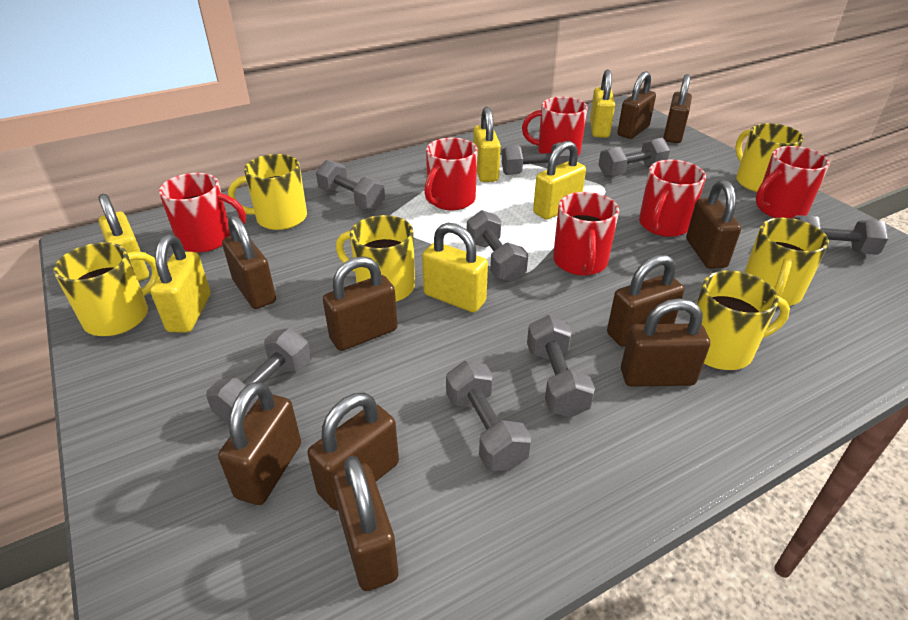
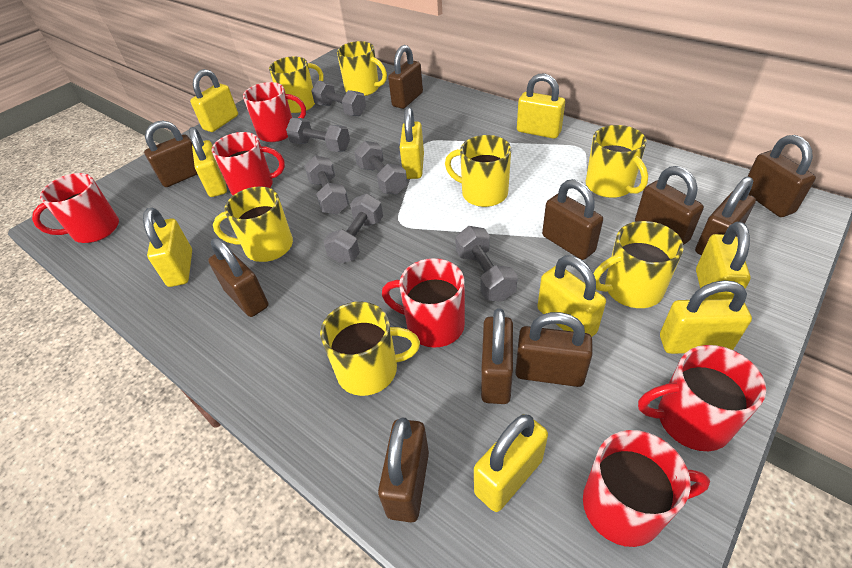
grey dumbbell: [206,328,311,425] [316,160,385,211] [446,361,531,471] [467,210,528,282] [502,142,570,175] [527,315,595,418] [598,138,670,177] [793,215,889,255] = 8 -> [286,118,350,152] [304,155,349,214] [311,81,366,116] [324,194,383,264] [354,141,407,195] [455,226,518,302] = 6
yellow mug: [53,242,159,336] [228,154,307,230] [336,215,415,302] [697,270,790,370] [735,123,804,192] [744,218,829,306] = 6 -> [213,186,293,262] [269,56,324,113] [320,302,420,396] [337,41,387,96] [445,135,511,207] [586,125,648,198] [593,221,684,308] = 7
yellow padlock: [99,194,149,281] [150,234,211,333] [422,223,488,312] [473,107,501,182] [533,141,586,220] [590,70,615,138] = 6 -> [143,207,192,287] [189,127,227,197] [190,69,238,132] [400,107,424,179] [474,414,548,512] [517,73,565,139] [537,255,606,337] [660,280,752,354] [696,222,751,299] = 9

